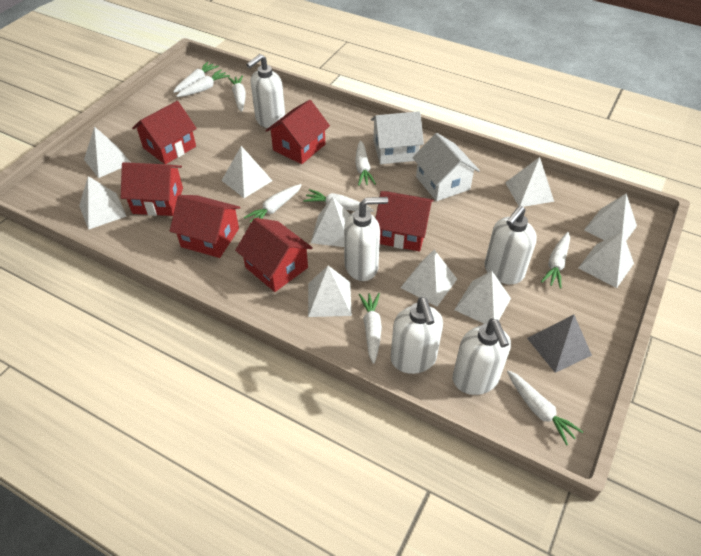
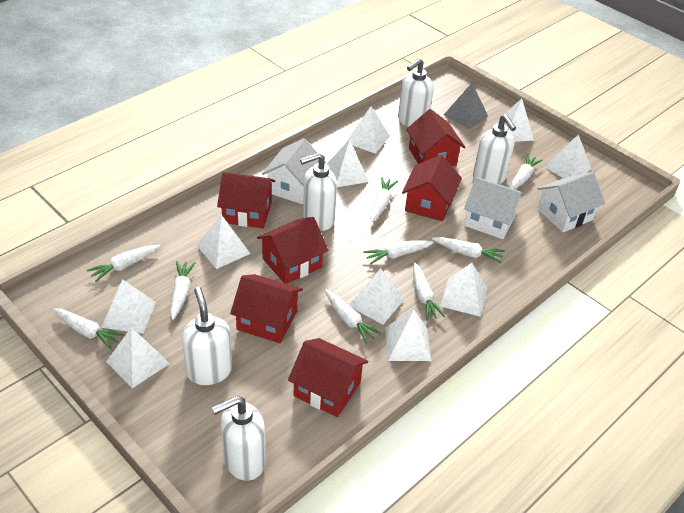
white house: [371,111,424,164] [412,133,480,201] = 2 -> [262,138,326,204] [464,177,524,239] [537,172,605,232] = 3

